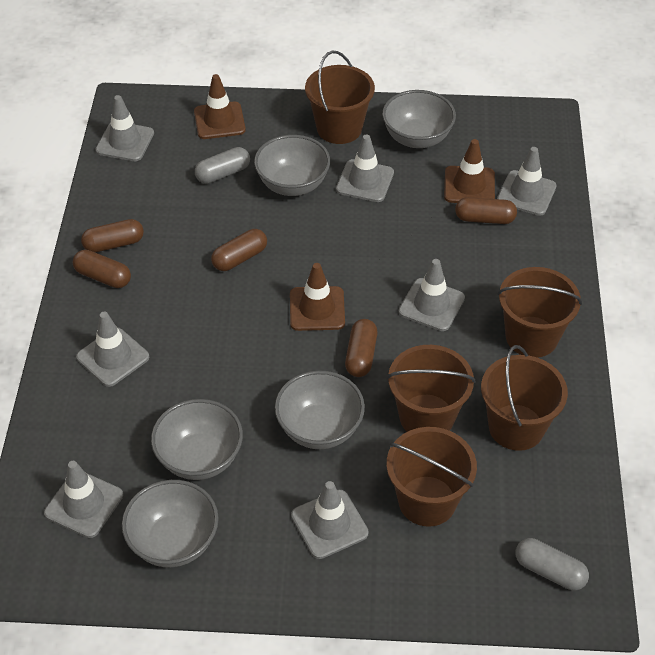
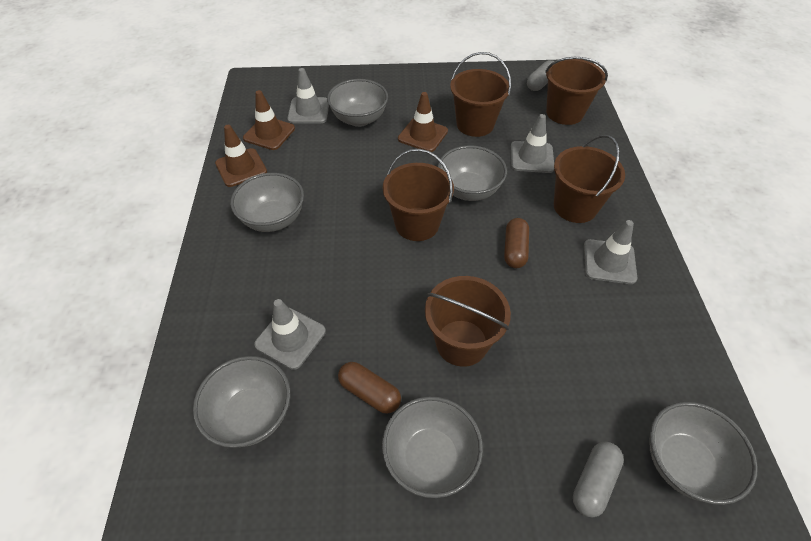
brown capsule: [73,250,131,288] [81,219,144,252] [211,229,267,271] [345,319,377,377] [455,197,517,224] = 5 -> [338,362,401,414] [504,218,529,268] = 2
grey bowl: [122,480,219,567] [151,399,243,480] [254,135,330,196] [275,370,365,449] [382,90,456,148] = 5 -> [193,356,290,448] [230,173,304,232] [327,79,388,127] [382,396,483,498] [438,146,507,201] [650,402,758,505] = 6
grey traffic cone: [44,461,123,538] [76,312,149,387] [96,95,154,161] [291,481,369,559] [336,134,394,202] [399,259,465,331] [497,147,557,216] = 7 -> [254,299,326,370] [287,68,329,123] [511,114,554,173] [584,220,637,284] = 4

